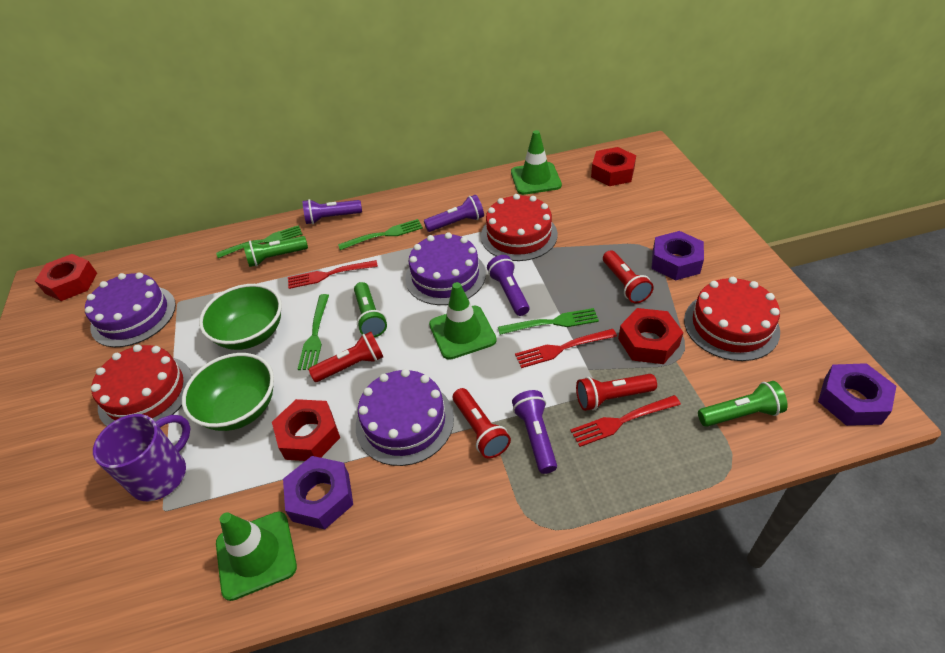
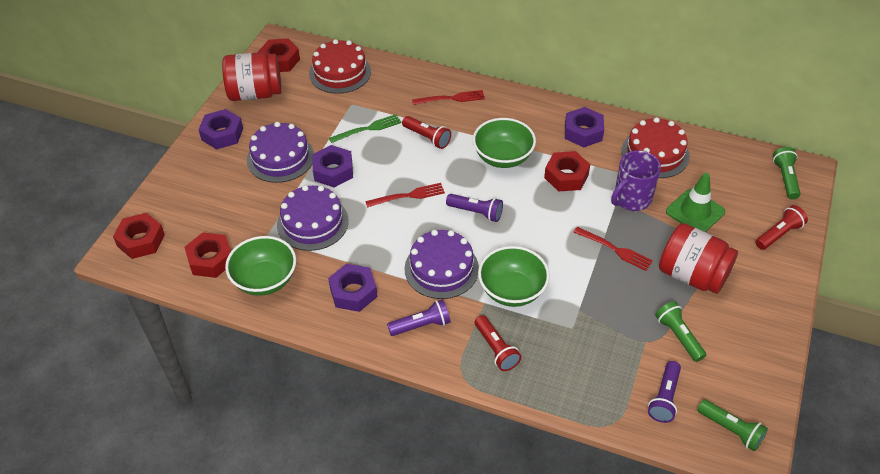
green bowl: [182,353,274,431] [199,284,282,350] = 2 -> [225,236,296,296] [473,118,536,168] [478,246,550,307] = 3
green fork: [216,225,303,258] [298,294,329,370] [338,219,423,250] [498,308,599,335] = 4 -> [329,114,402,143] = 1
green traffic cone: [216,512,297,601] [429,282,497,360] [511,130,562,195] = 3 -> [666,173,725,232] = 1
purple flashlight: [302,199,362,224] [424,194,484,232] [487,255,530,316] [512,390,557,474] = 4 -> [387,299,451,336] [446,194,503,222] [648,361,681,423] = 3
purple nut: [283,456,353,530] [651,231,704,281] [818,363,896,426] = 3 -> [198,109,243,150] [312,145,353,187] [328,264,377,312] [565,107,604,147] = 4
red cake: [91,345,192,426] [481,194,558,261] [684,277,780,361] = 3 -> [309,39,371,94] [621,117,690,178] = 2
red flashlight: [308,332,383,382] [453,388,511,459] [576,374,657,411] [603,250,654,303] = 4 -> [402,116,451,149] [475,315,521,371] [755,205,808,250] = 3
red jar: none = 0 -> [222,52,281,101] [659,223,738,294] = 2

